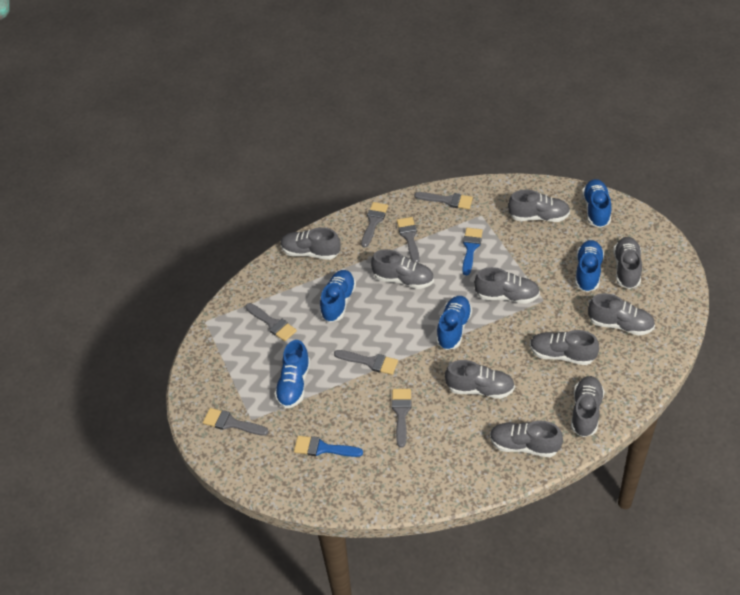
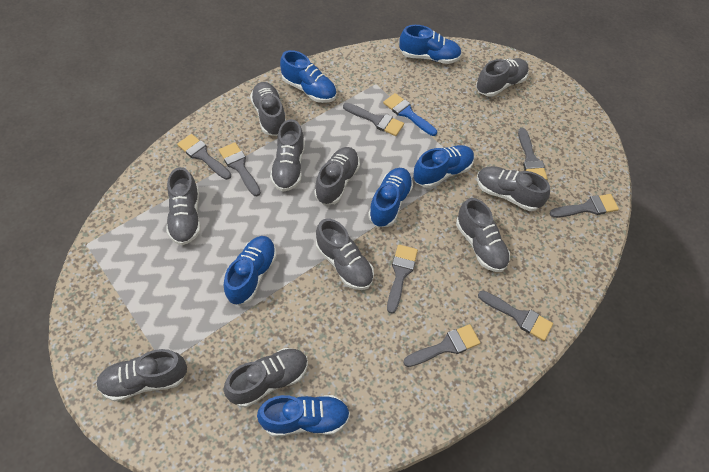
blue brush: [294,436,363,457] [462,228,483,275] = 2 -> [383,93,437,136] = 1
blue shoe: [274,340,310,409] [320,270,356,322] [436,296,472,350] [575,240,604,292] [582,179,611,228] = 5 -> [224,236,277,305] [257,395,350,437] [280,50,336,103] [368,168,413,227] [399,25,462,64] [413,145,474,188] = 6
grey brush: [203,408,269,436] [245,303,297,341] [334,350,398,375] [361,202,388,247] [392,389,411,448] [397,217,420,263] [414,192,473,209] = 7 -> [177,134,231,180] [219,142,261,196] [343,103,404,136] [387,244,418,313] [403,324,480,367] [478,290,553,341] [518,128,548,180] [549,194,619,218] = 8

